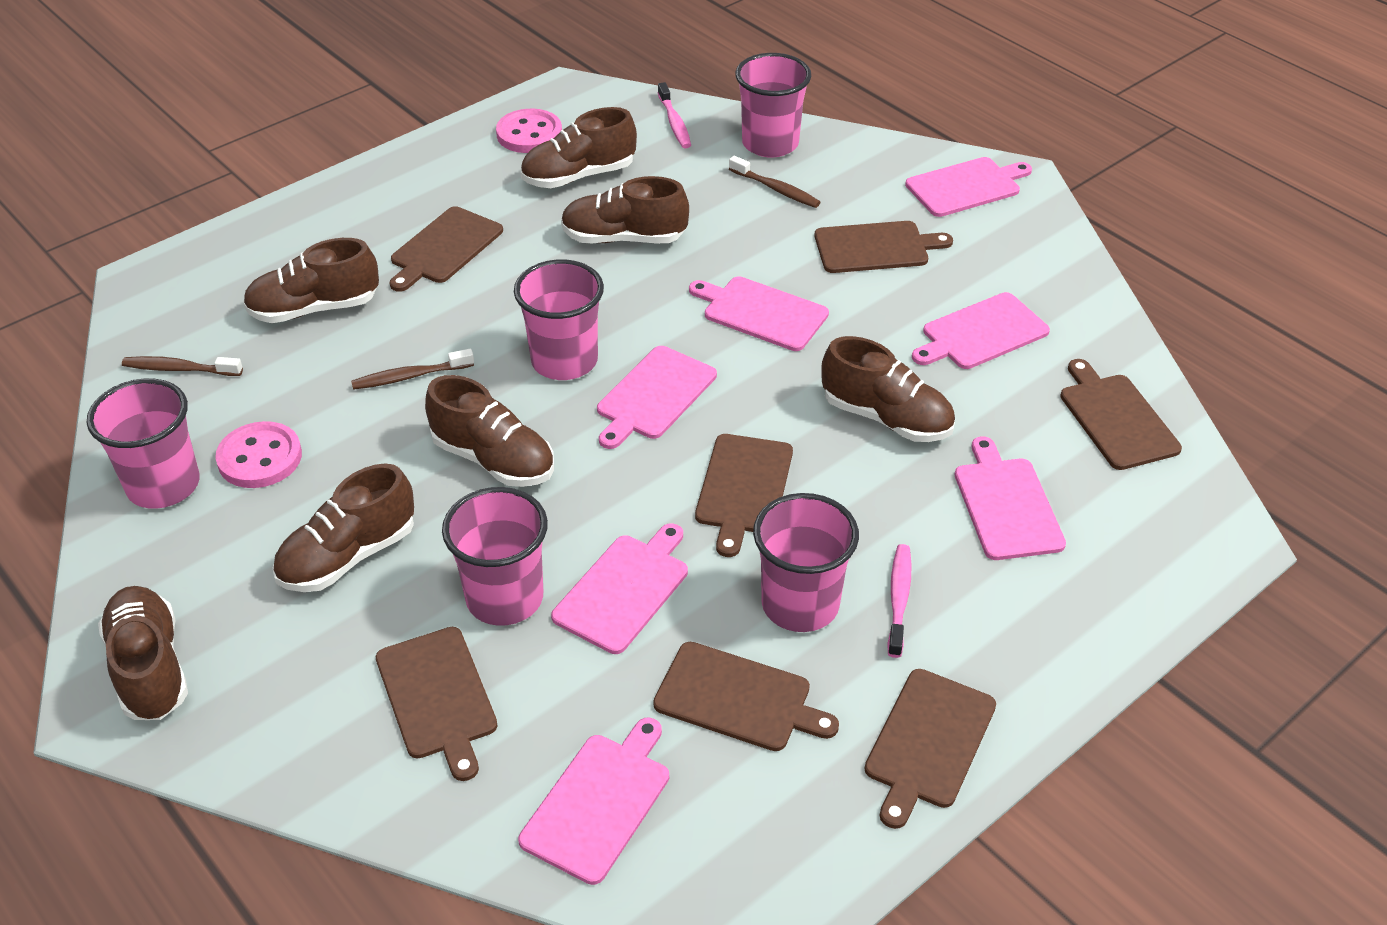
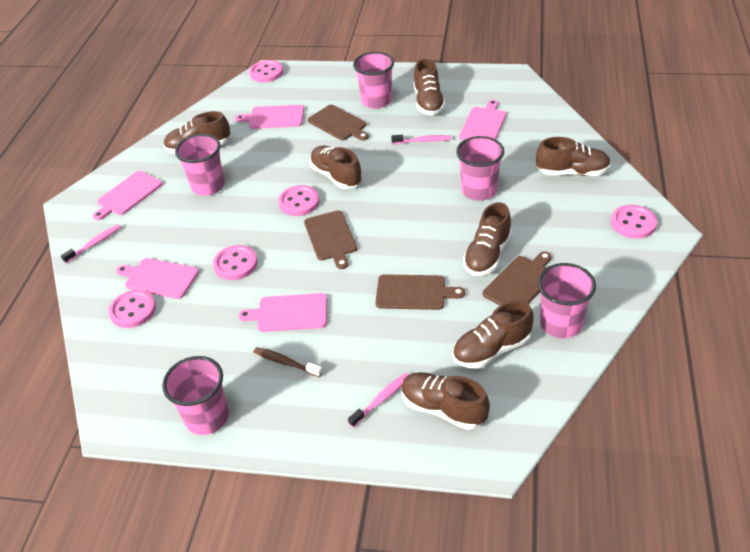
brown cutting board: [376,627,498,781] [390,206,503,292] [653,642,839,751] [695,434,793,557] [814,221,953,273] [865,669,996,829] [1060,359,1182,470] = 7 -> [304,210,357,269] [308,105,369,141] [375,274,465,310] [483,251,551,305] = 4
brown toothbrush: [122,356,243,376] [351,349,474,390] [729,156,821,208] = 3 -> [253,347,322,377] = 1
pink button: [215,421,302,488] [496,109,562,153] = 2 -> [108,290,156,328] [213,245,257,280] [249,60,283,82] [278,185,320,216] [611,205,657,239] = 5
pink cutting board: [518,717,669,885] [551,523,688,654] [597,346,717,449] [689,276,829,351] [905,157,1032,217] [912,292,1050,369] [955,436,1066,560] = 7 -> [93,171,162,220] [116,258,199,299] [235,105,304,129] [238,293,327,332] [459,100,506,141] = 5
pink toothbrush: [658,82,691,148] [887,544,911,658] = 2 -> [61,224,121,264] [348,373,409,427] [391,135,452,144] = 3

